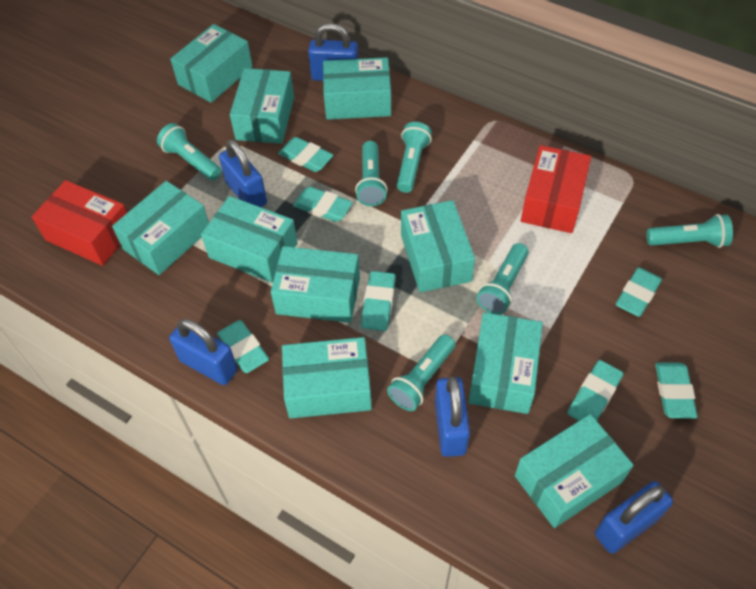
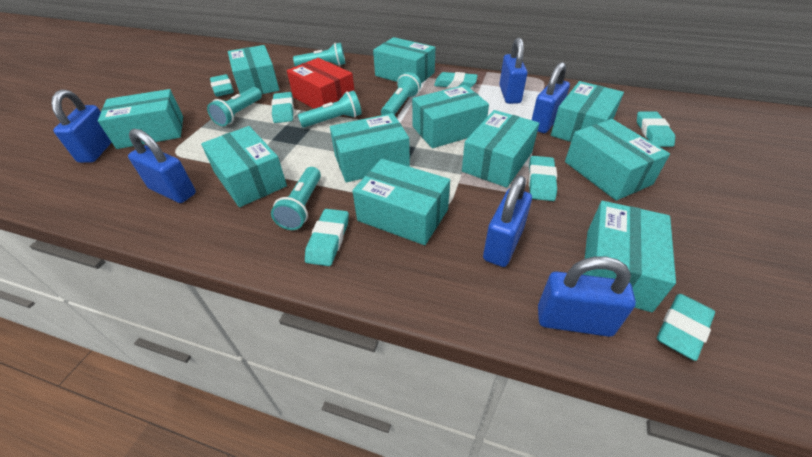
blue padlock: [169,319,238,385] [219,139,267,207] [308,23,359,81] [435,377,470,457] [595,481,673,554] = 5 -> [51,90,112,163] [128,129,196,203] [483,176,532,267] [499,38,528,104] [532,62,570,133] [538,257,636,337] = 6
red box: [32,180,127,266] [521,145,591,233] = 2 -> [287,58,355,109] = 1
turquoise box: [112,181,209,275] [170,24,253,103] [201,196,297,282] [230,68,294,144] [271,246,360,323] [282,337,372,419] [323,57,391,120] [401,200,475,292] [469,312,543,414] [515,414,634,528] = 10 -> [98,89,183,149] [201,126,287,207] [228,45,279,94] [330,113,410,182] [352,159,450,245] [373,37,435,83] [412,85,489,148] [462,110,539,188] [551,81,624,142] [565,119,670,201] [583,201,676,312] = 11
turquoise flashlight: [157,123,221,181] [355,141,387,206] [387,334,455,411] [397,122,432,193] [476,243,529,315] [646,214,733,248] = 6 -> [207,87,262,126] [271,167,321,230] [293,43,345,67] [298,91,362,127] [381,72,421,115] = 5

